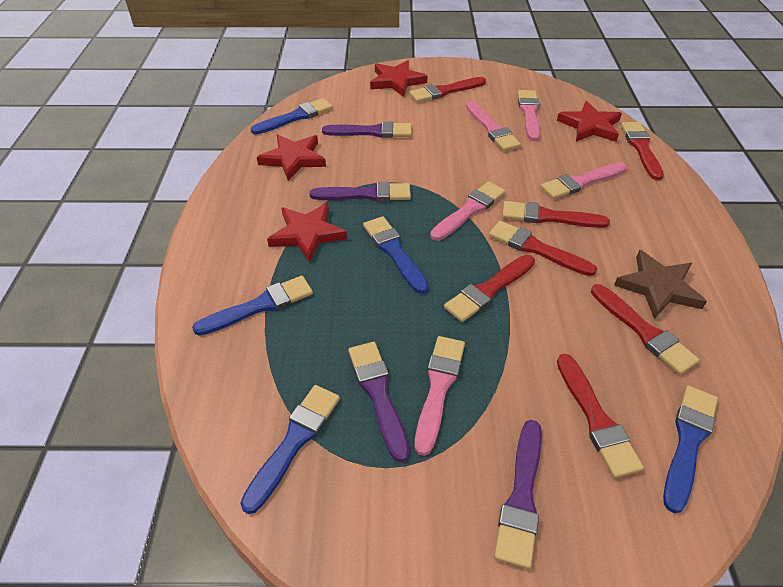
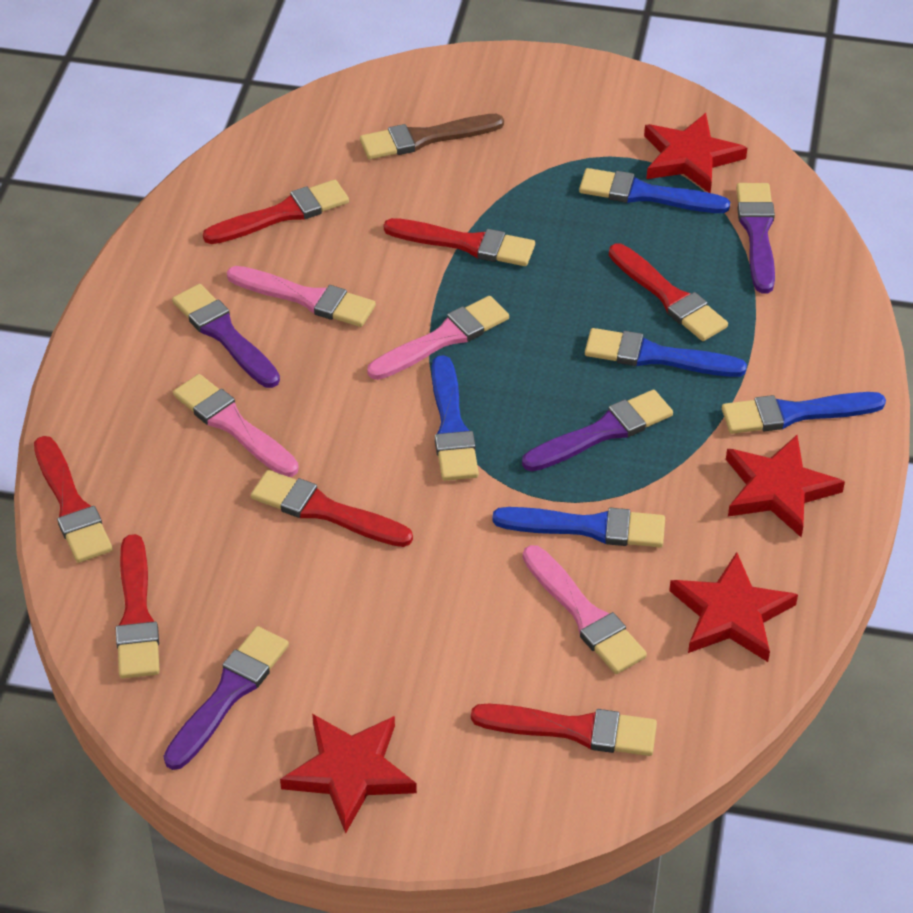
brown brush: none = 0 -> [360,114,504,159] = 1
brown star: [614,250,707,319] = 1 -> none = 0
pink brush: [415,336,465,456] [430,181,506,241] [466,101,521,151] [517,90,540,141] [540,162,627,199] = 5 -> [173,374,299,477] [227,266,376,327] [367,296,509,380] [523,545,647,674] = 4

